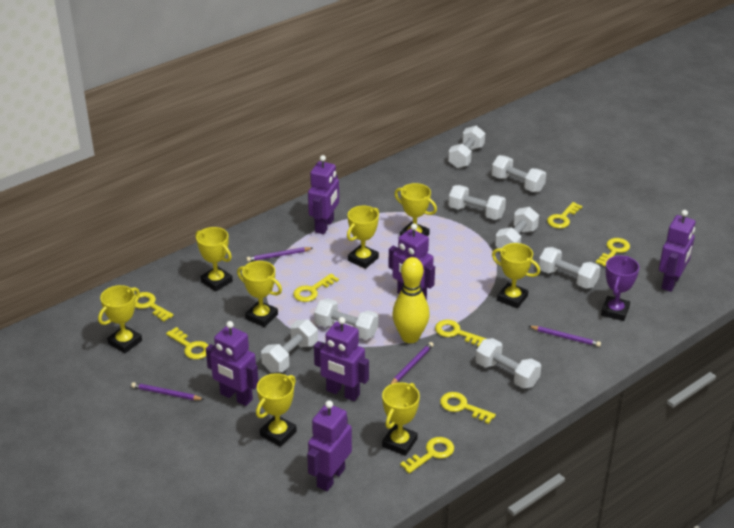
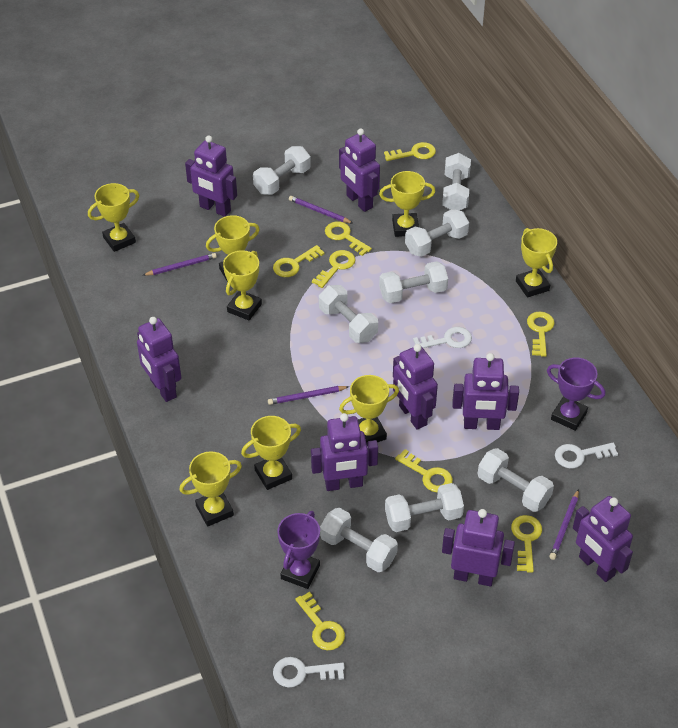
purple robot: [206,321,258,406] [307,400,352,491] [308,155,339,234] [314,317,369,401] [388,224,435,300] [659,210,695,292] = 6 -> [137,317,181,402] [185,136,237,217] [311,413,378,491] [339,128,380,212] [393,344,438,429] [442,509,515,587] [452,353,519,430] [573,496,633,582] = 8
purple trophy: [601,255,640,321] = 1 -> [277,511,320,589] [547,358,605,431] = 2
white key: none = 0 -> [273,657,345,688] [413,327,472,348] [555,443,618,469] = 3
yellow bowling pin: [392,257,430,343] = 1 -> none = 0

